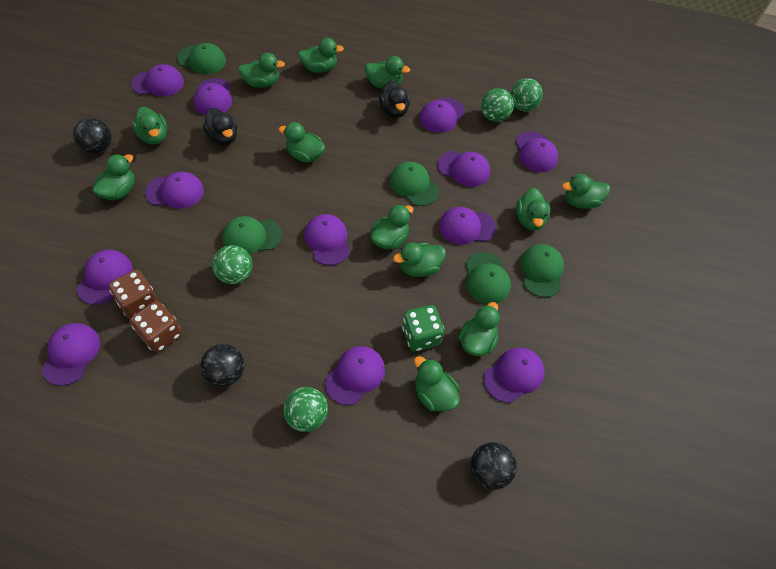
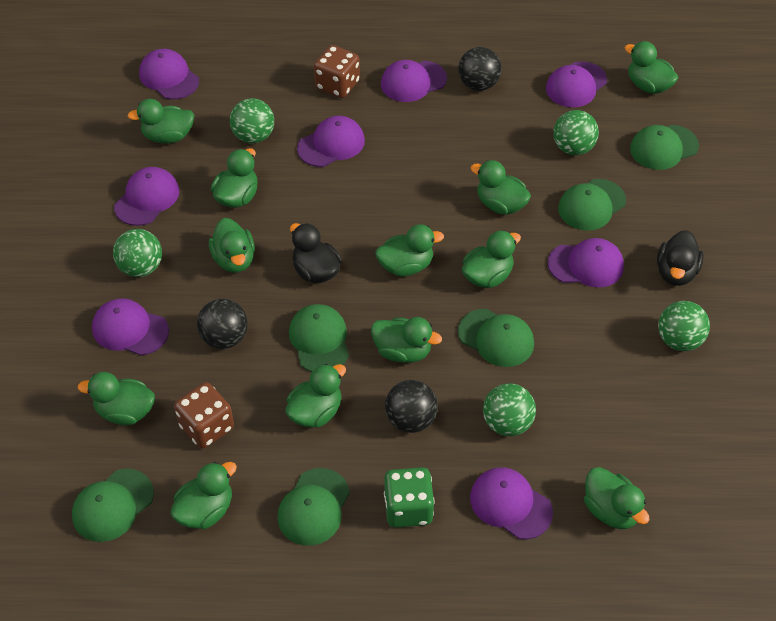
green ball: [212,245,253,284] [283,387,328,432] [481,88,514,122] [510,78,543,111] = 4 -> [113,229,162,277] [230,98,274,143] [483,383,536,436] [553,110,599,155] [658,301,710,351] = 5
green cap: [177,43,226,74] [222,216,282,255] [390,162,440,206] [466,252,511,304] [520,244,564,297] = 5 -> [72,469,154,542] [277,468,350,546] [289,304,349,372] [458,309,534,367] [558,179,626,230] [630,125,699,170] = 6
purple cap: [41,323,100,386] [77,250,133,305] [131,64,184,97] [145,172,204,209] [193,78,232,115] [304,214,350,265] [325,346,385,405] [419,98,465,133] [437,151,490,187] [439,207,496,245] [484,348,545,403] [516,132,558,172] = 12 -> [92,299,169,356] [114,167,179,226] [139,49,199,99] [297,116,365,167] [381,60,447,102] [470,467,553,539] [546,61,607,107] [548,238,624,288] = 8

